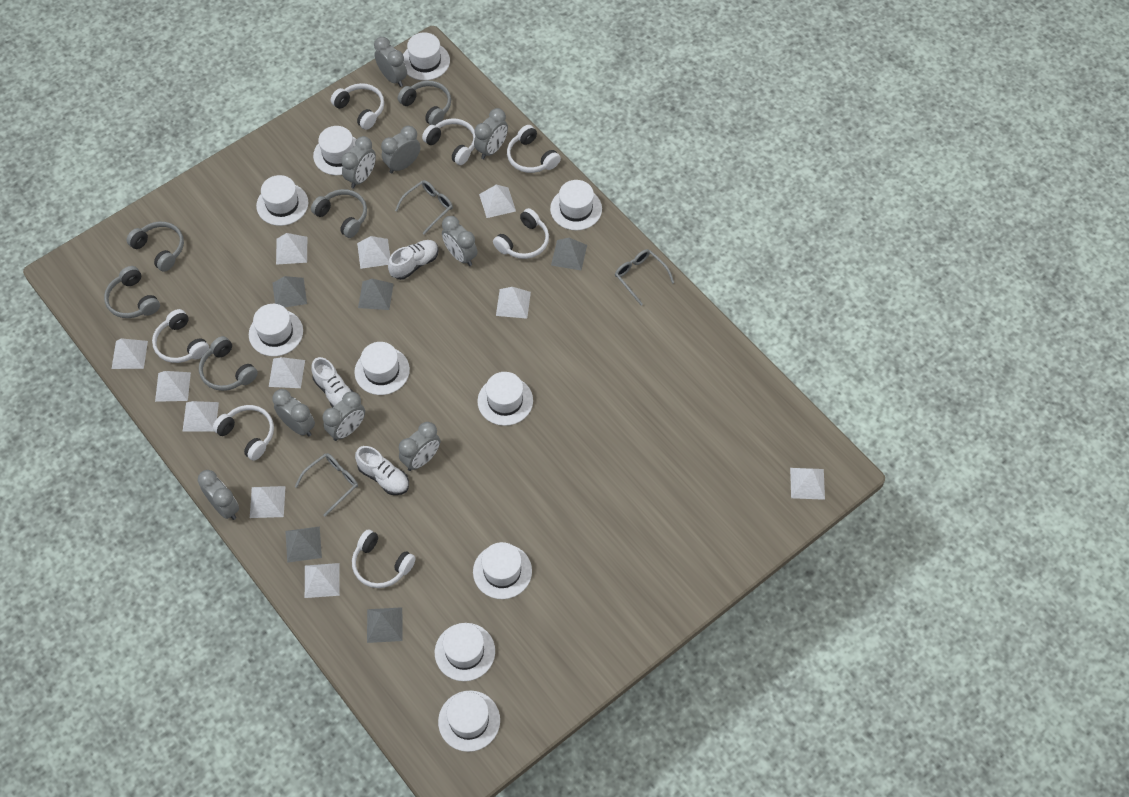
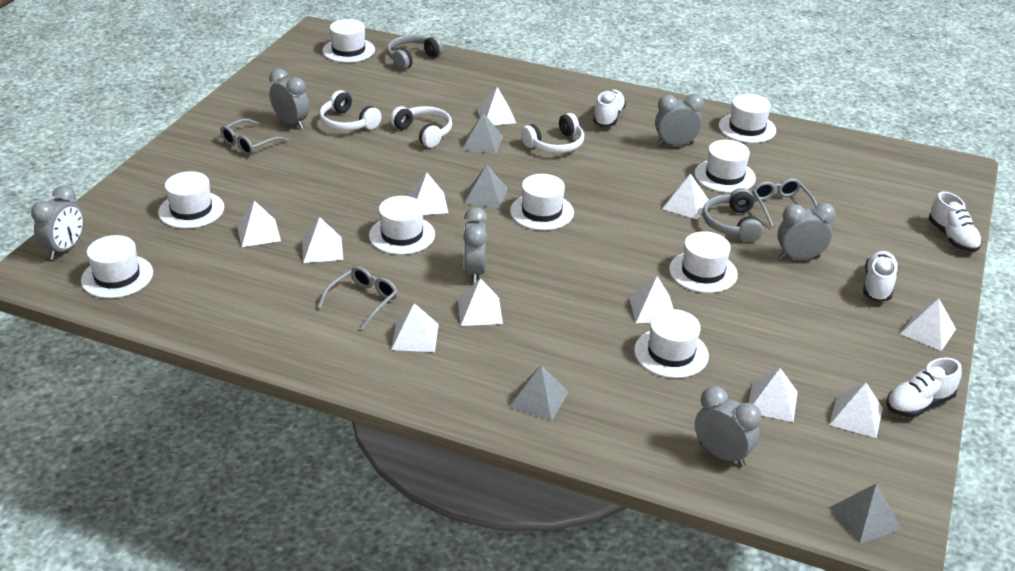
grey clock: [198,470,239,520] [272,389,315,436] [323,392,365,441] [341,136,376,188] [374,37,407,87] [381,126,420,173] [399,422,440,471] [442,216,478,266] [474,108,508,159] = 9 -> [31,186,84,260] [269,68,309,129] [463,207,487,283] [655,94,704,146] [695,386,762,467] [777,203,836,260] = 6
grey headphones: [104,266,160,318] [126,222,184,272] [199,336,258,391] [311,189,367,238] [398,81,451,125] = 5 -> [387,35,444,70] [703,188,763,242] = 2
grey pyramid: [273,276,307,308] [285,526,322,563] [358,279,394,310] [367,607,403,643] [551,238,587,270] = 5 -> [462,113,503,154] [464,164,508,208] [509,365,569,421] [830,483,901,544] = 4
white hat: [249,304,303,356] [256,175,308,226] [313,126,357,175] [354,342,410,395] [403,32,450,81] [435,623,495,681] [438,690,500,752] [473,542,532,599] [477,372,533,426] [550,180,602,230] = 10 -> [81,235,153,298] [158,171,224,229] [322,19,375,63] [369,196,435,255] [510,174,574,230] [634,309,709,378] [669,231,738,293] [694,140,756,193] [719,94,776,143] = 9
white headphones: [152,309,210,363] [213,405,274,461] [331,83,384,130] [352,529,416,588] [422,119,475,165] [493,208,549,259] [507,125,561,173] = 7 -> [319,90,382,131] [390,106,452,148] [521,113,584,153] = 3
white shoe: [311,357,353,408] [355,446,409,495] [388,240,439,280] = 3 -> [593,90,626,127] [863,251,899,301] [887,357,962,417] [929,191,982,252] = 4

